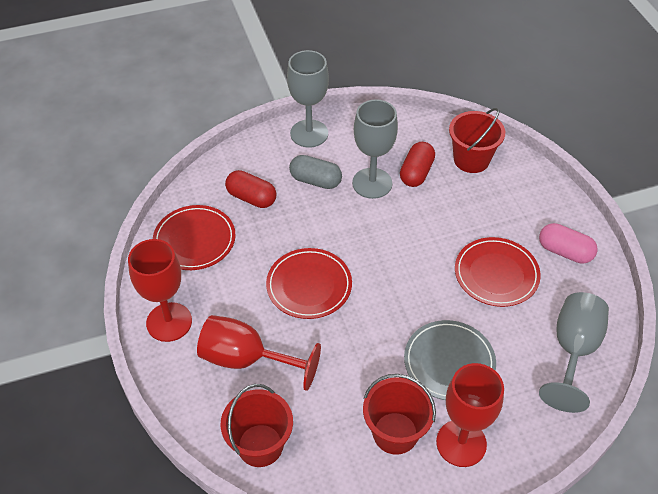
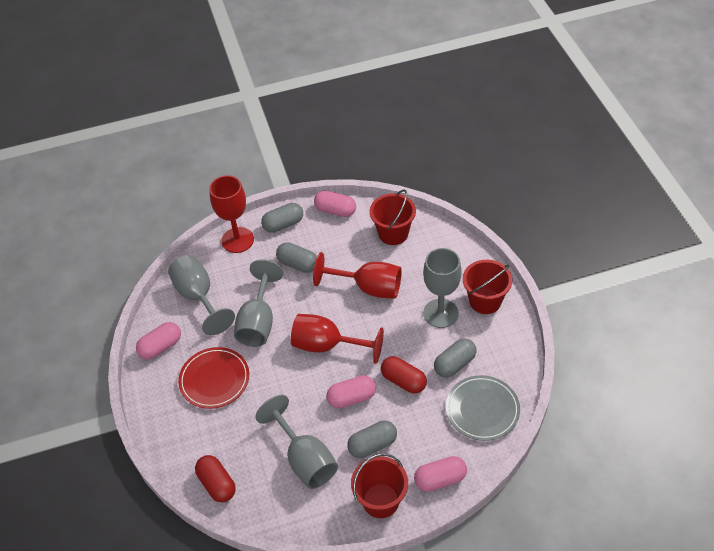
grey capsule: [289,155,342,189] = 1 -> [261,203,303,233] [276,242,317,273] [347,420,397,458] [434,338,476,378] = 4
grey goblet: [287,50,329,147] [352,99,398,199] [539,292,609,413] = 3 -> [168,255,235,335] [234,259,284,347] [255,395,338,489] [423,248,462,328] = 4
pink capsule: [539,223,598,264] = 1 -> [136,322,181,359] [314,191,356,217] [326,375,376,408] [414,456,467,492] = 4
red plate: [153,205,236,270] [266,248,352,319] [455,237,541,307] = 3 -> [178,347,249,409] = 1

